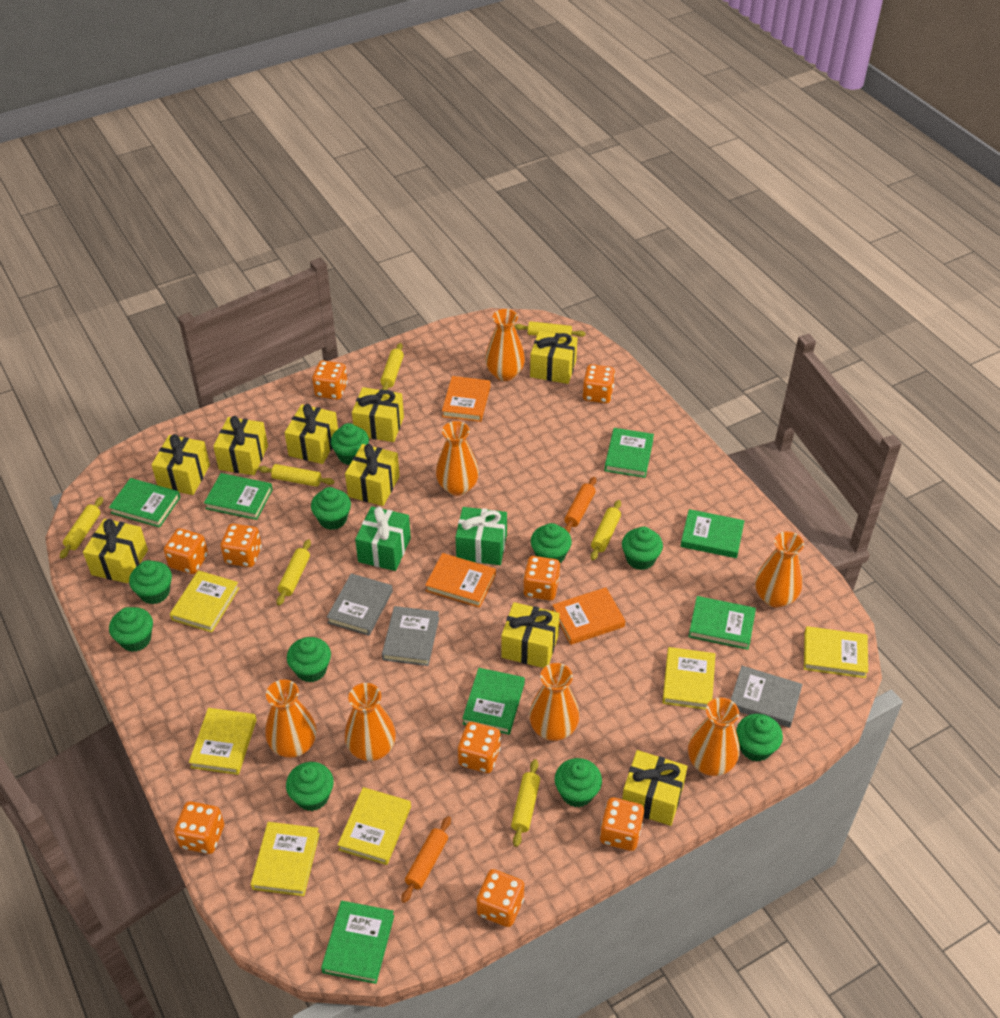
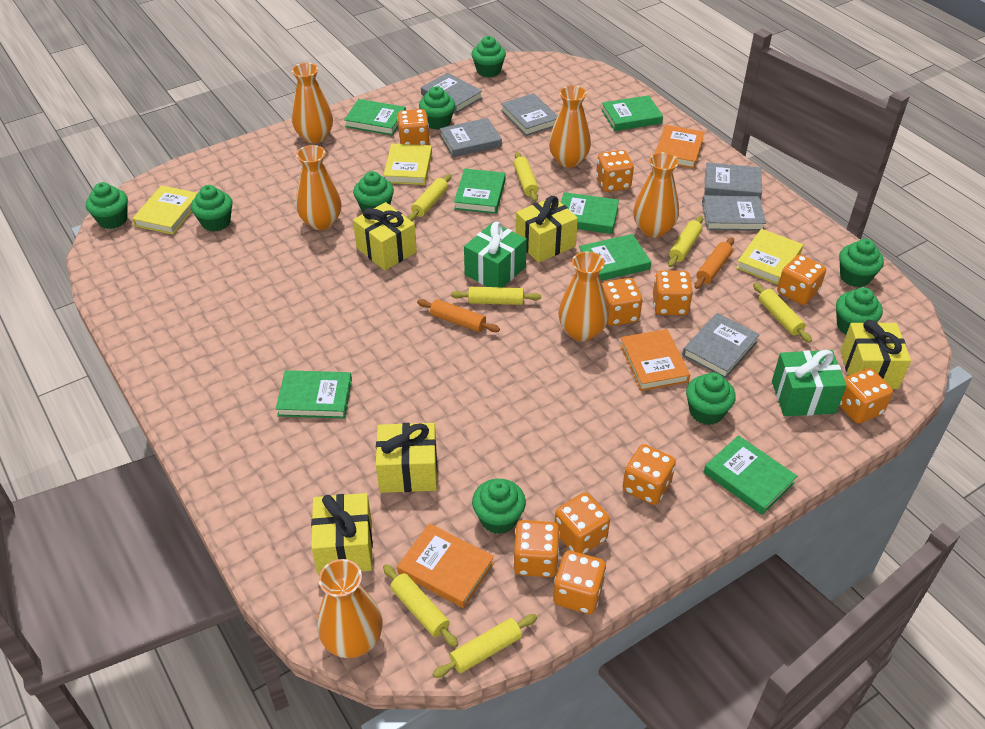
green cupcake: [109,607,153,652] [129,560,172,604] [286,762,334,811] [287,637,331,682] [311,487,351,530] [331,423,369,465] [531,523,572,563] [555,758,602,807] [622,527,663,570] [736,714,783,762] = 10 -> [86,182,128,229] [191,185,232,232] [353,171,394,213] [419,86,455,130] [472,36,506,78] [472,479,526,534] [686,372,736,425] [836,287,883,334] [839,239,884,287] = 9
grey book: [327,573,393,636] [382,606,439,666] [731,666,803,728] = 3 -> [421,73,482,113] [439,118,502,157] [501,93,557,136] [682,313,760,379] [702,195,766,231] [704,162,762,200] = 6
orange dice: [164,528,208,574] [174,801,224,854] [221,524,262,567] [312,360,347,400] [458,722,501,773] [477,869,524,927] [523,556,560,600] [582,364,615,403] [600,797,644,851] = 9 -> [397,109,430,145] [513,520,560,577] [553,551,606,614] [555,492,610,554] [596,150,634,192] [602,278,643,326] [622,444,676,505] [653,270,693,315] [777,254,826,305] [839,368,893,424] = 10
orange vase: [265,679,316,758] [345,683,396,761] [436,421,479,496] [485,309,525,381] [529,663,580,741] [688,697,739,776] [755,531,804,608] = 7 -> [292,63,333,143] [296,145,342,230] [317,559,383,658] [549,86,591,168] [558,251,609,341] [633,152,679,238] = 6
yellow book: [170,570,239,632] [189,708,257,775] [251,822,320,896] [338,787,411,865] [662,647,716,710] [804,626,868,678] = 6 -> [132,185,197,235] [383,144,432,185] [736,229,803,285] = 3
yellow gift: [83,519,148,583] [151,434,210,495] [213,416,268,475] [285,404,338,464] [345,444,400,506] [352,387,404,442] [501,602,560,668] [530,331,578,384] [622,750,688,826] = 9 -> [311,493,373,575] [353,202,417,270] [376,423,437,493] [516,196,578,263] [840,320,911,389] = 5

